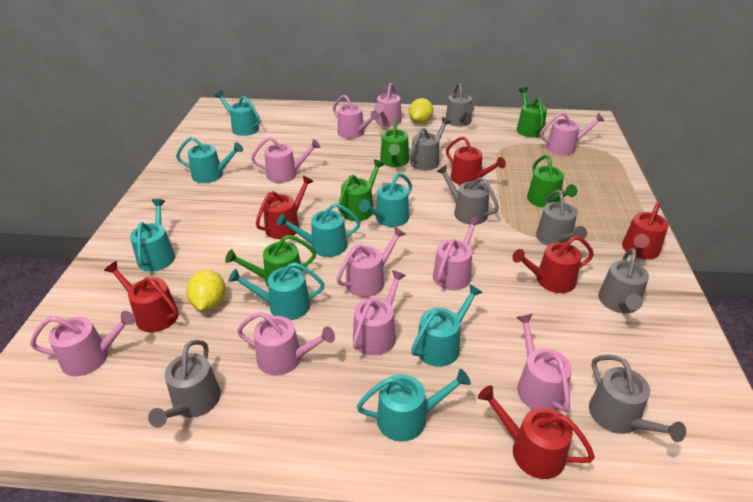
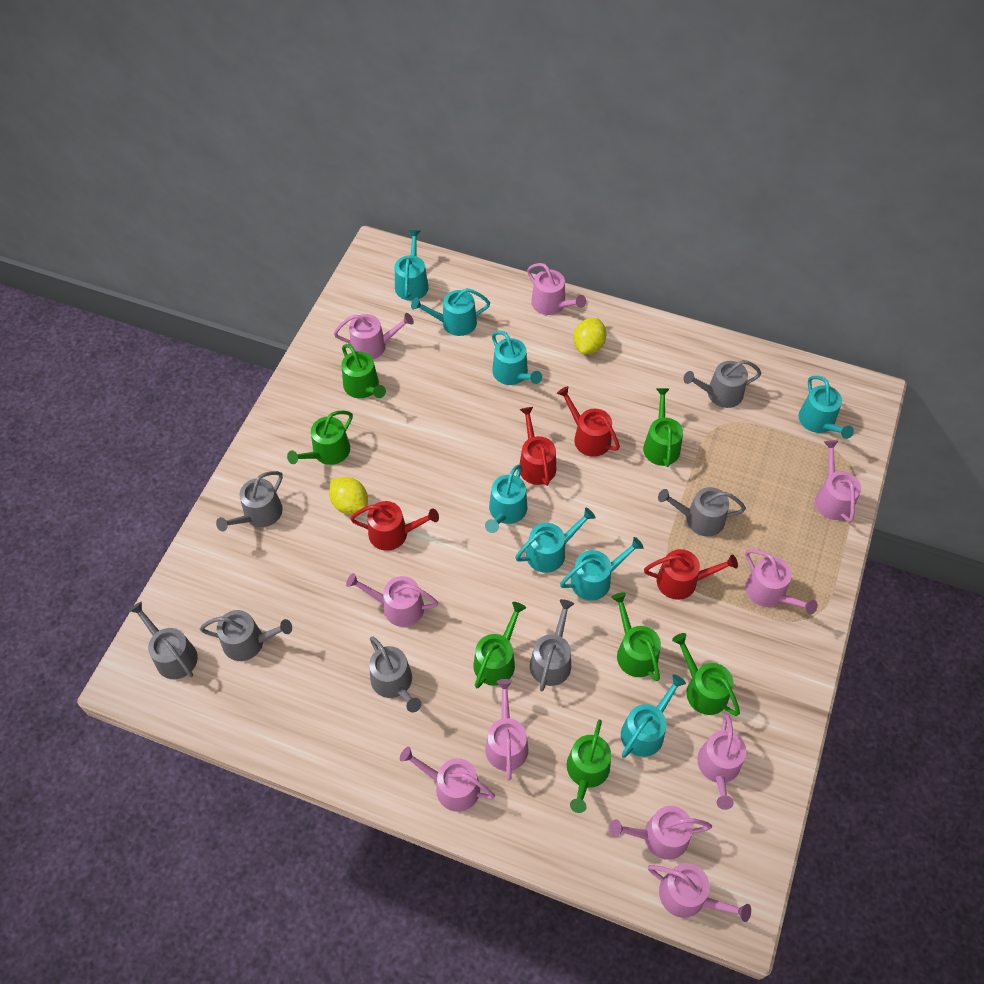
green watering can: [225,235,316,286] [338,159,385,221] [380,119,409,167] [517,87,547,137] [527,155,577,208] = 5 -> [287,410,353,465] [341,344,386,398] [473,602,526,688] [567,719,611,813] [611,592,661,681] [643,388,683,467] [672,633,740,716] = 7
red watering can: [104,261,179,332] [256,176,314,239] [446,136,506,185] [478,385,595,479] [512,236,594,293] [622,201,669,259] = 6 -> [350,501,439,551] [519,407,556,486] [557,386,620,457] [644,549,738,600] = 4

